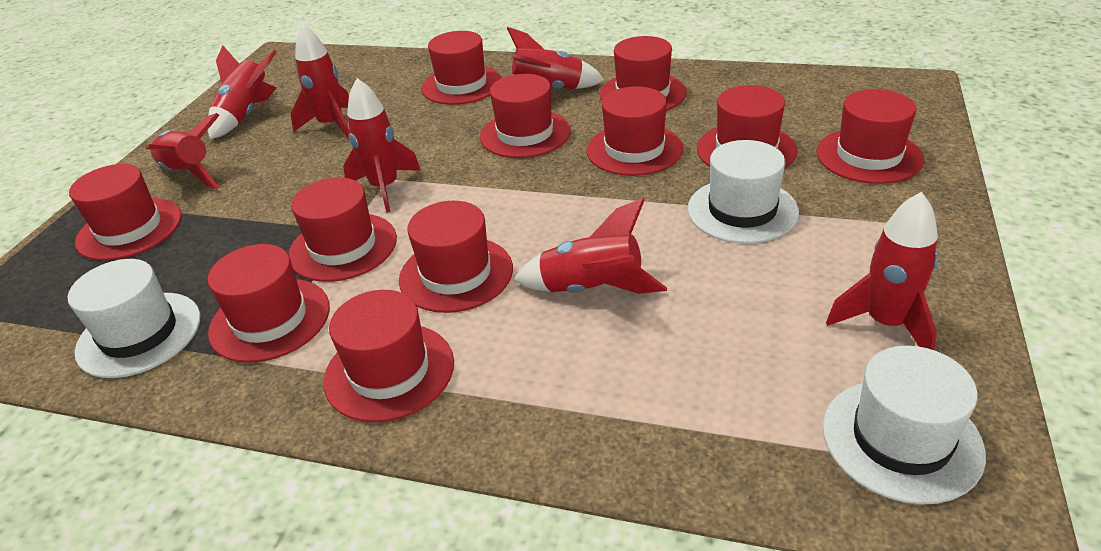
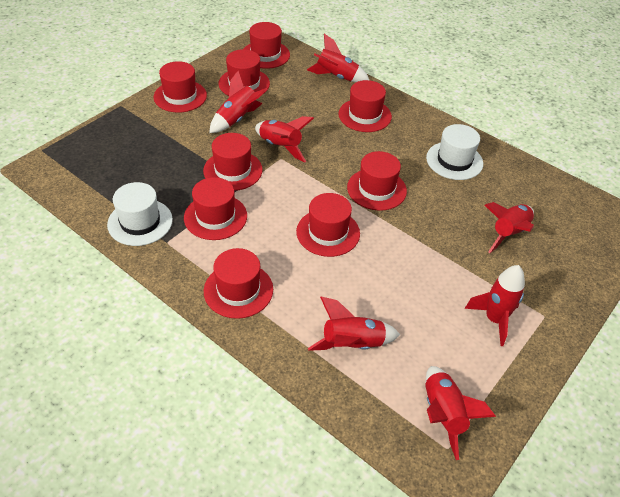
red hat: [69,164,182,261] [207,244,330,363] [288,178,397,282] [324,290,454,422] [399,201,513,313] [421,31,502,105] [480,74,571,158] [587,86,683,176] [600,36,687,111] [697,85,798,169] [816,89,924,184] = 11 -> [154,61,207,113] [184,177,247,240] [203,133,263,191] [204,248,273,319] [219,49,270,96] [244,22,290,69] [296,193,360,257] [338,80,392,132] [347,151,407,211] = 9
white hat: [68,259,201,378] [687,140,799,244] [822,346,986,504] = 3 -> [107,182,173,246] [426,124,483,180] = 2

